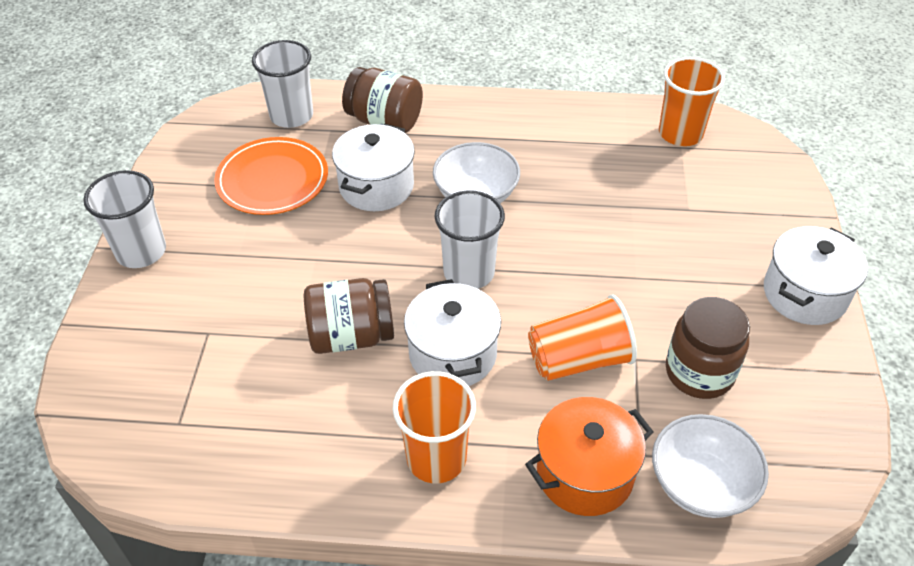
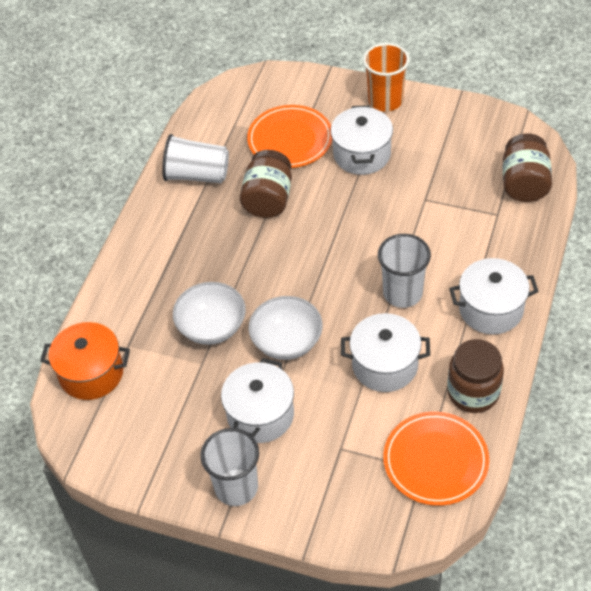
orange cup: [393,371,476,483] [528,295,637,381] [659,57,725,146] = 3 -> [363,43,410,112] = 1
orange plate: [214,137,328,215] = 1 -> [247,105,332,168] [383,412,489,506] = 2
white pot: [332,123,415,211] [404,279,501,386] [764,226,868,325] = 3 -> [221,358,294,443] [330,105,393,175] [341,313,430,392] [449,258,539,334] = 4

